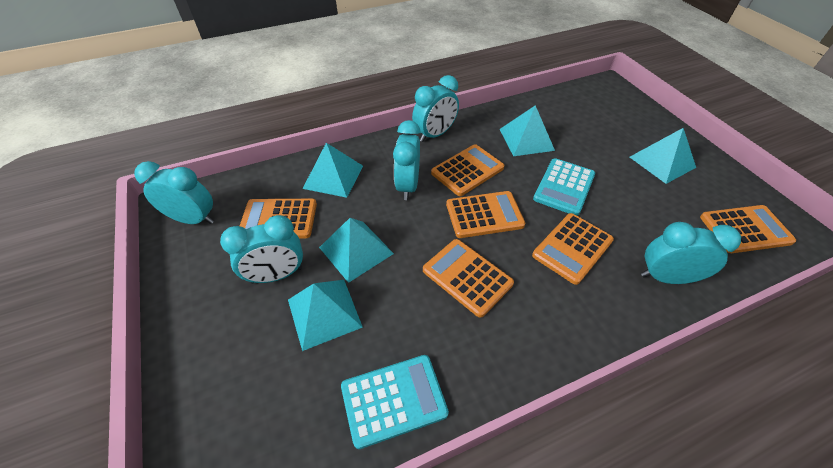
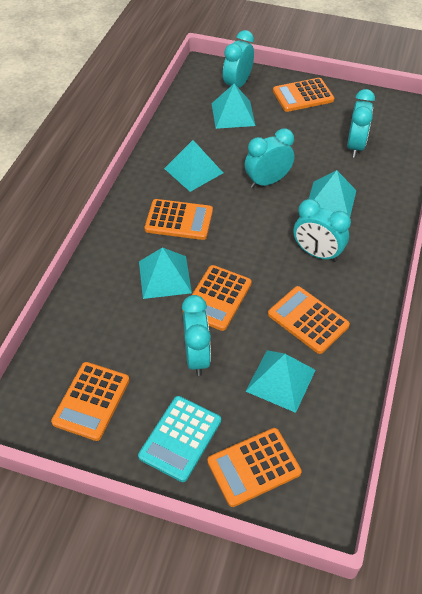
turquoise calculator: [341,355,449,449] [533,158,595,216] = 2 -> [138,396,221,482] = 1

